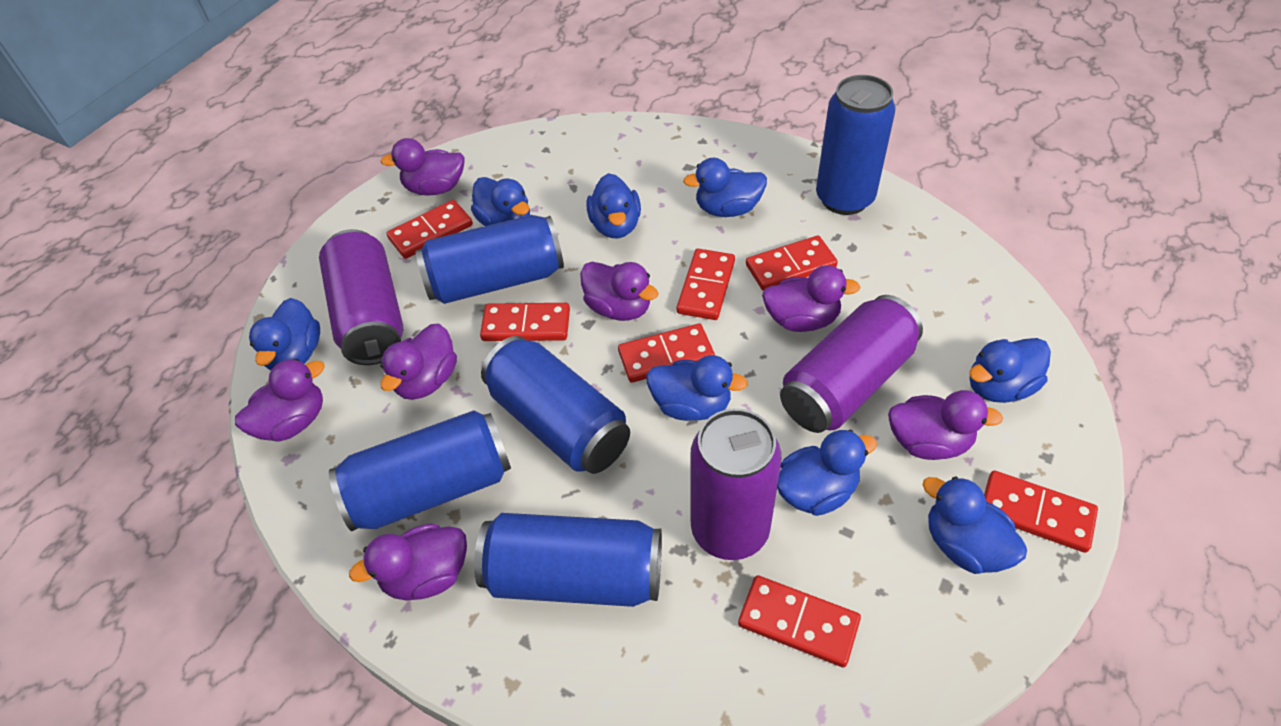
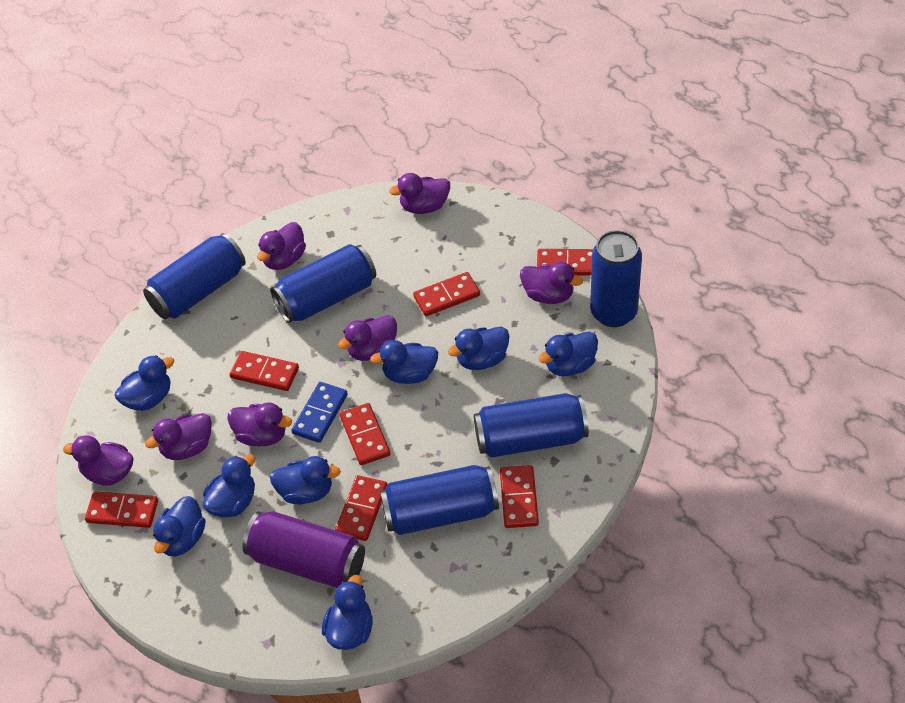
blue domino: none = 0 -> [291,382,348,443] = 1
purple can: [319,229,403,365] [690,409,781,560] [780,295,923,433] = 3 -> [242,511,365,588] = 1

